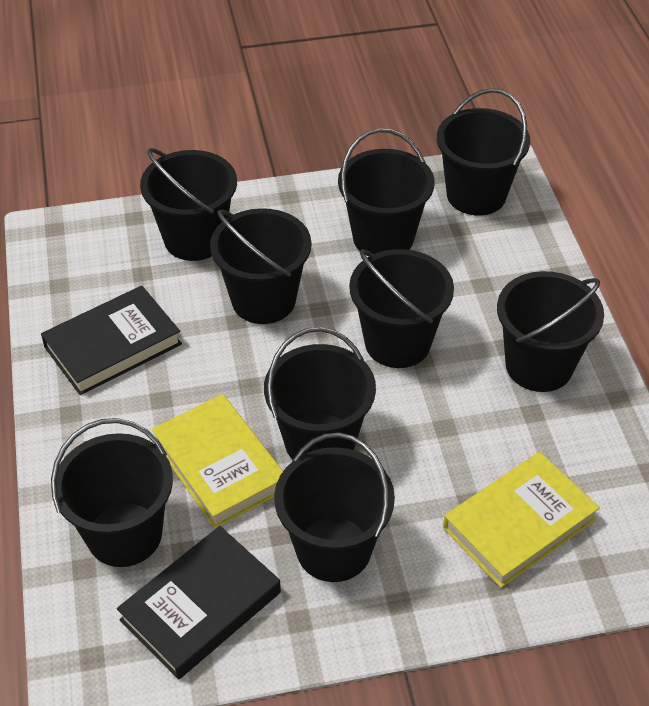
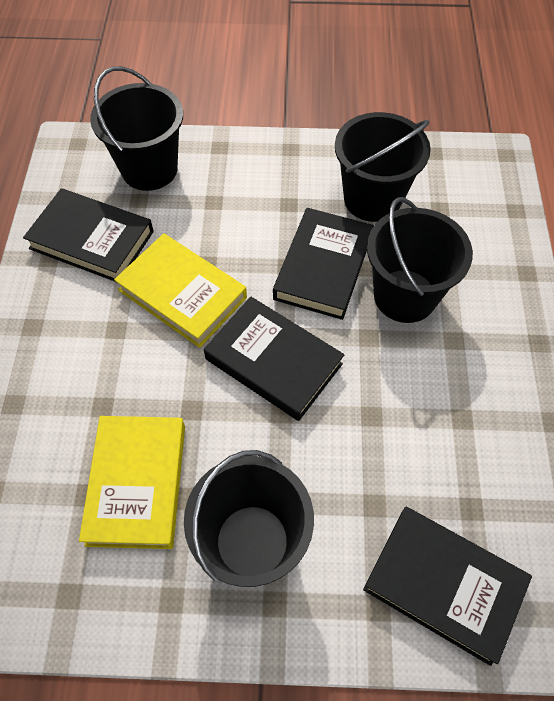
black book: [41,286,182,395] [117,526,281,680] = 2 -> [23,188,154,282] [204,297,344,421] [273,208,374,320] [363,507,532,666] = 4
black bucket: [51,418,173,567] [140,148,237,261] [210,208,311,324] [264,327,376,460] [274,433,395,582] [338,128,435,254] [349,249,454,368] [437,88,530,216] [497,271,604,392] = 9 -> [90,66,183,191] [184,450,314,587] [335,112,430,222] [367,197,473,323] = 4

